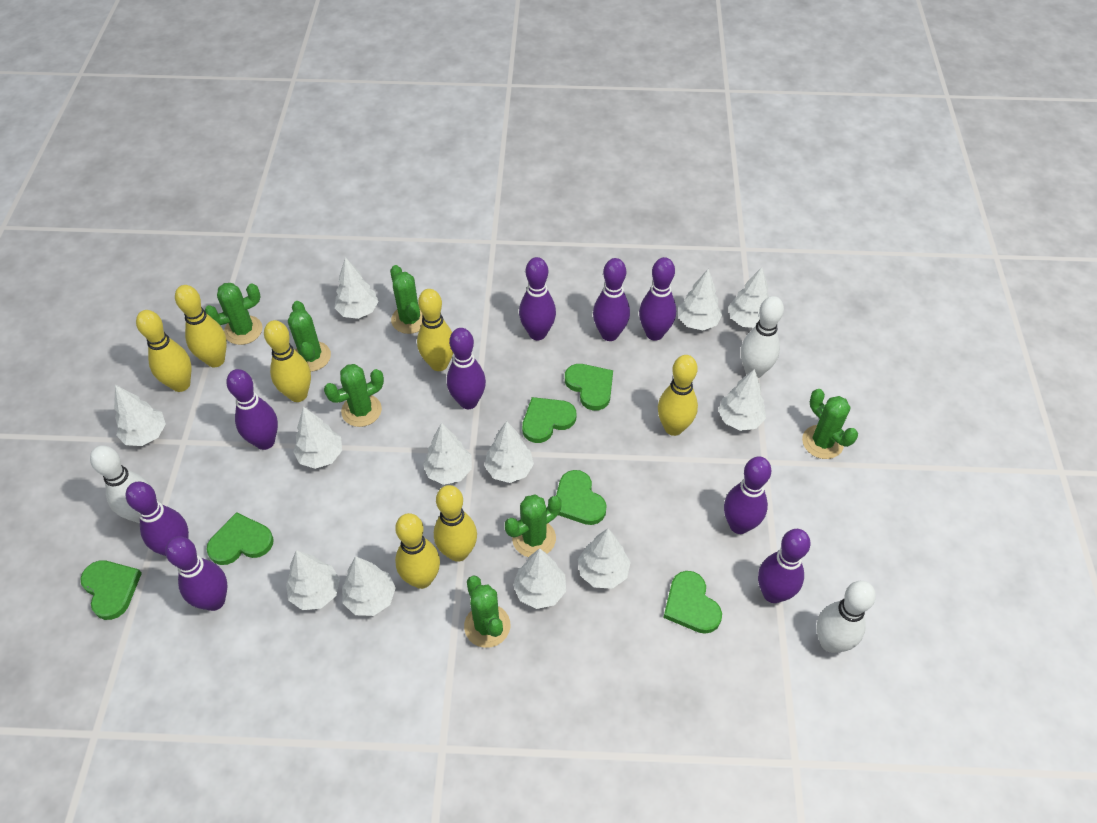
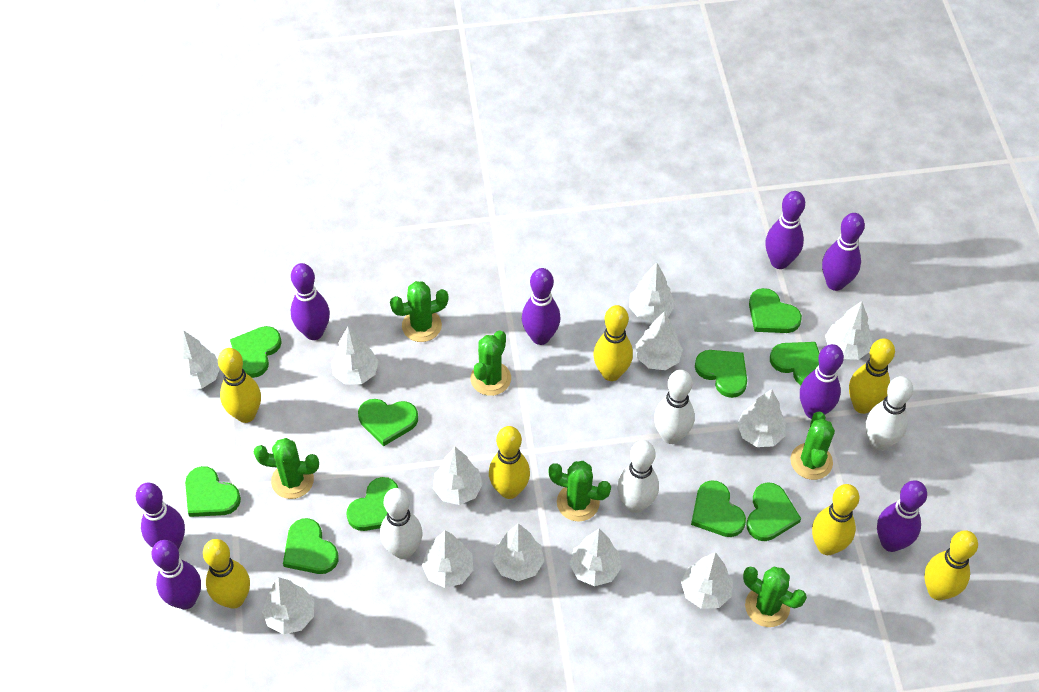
green cactus: [205,283,262,345] [288,301,331,372] [324,364,384,427] [390,265,423,334] [464,575,510,648] [505,494,561,557] [802,389,858,459] = 7 -> [254,438,319,499] [390,281,448,342] [471,330,511,396] [549,461,611,522] [743,566,807,627] [791,412,835,480] = 6
green heart: [80,561,142,620] [206,512,274,565] [522,397,576,443] [556,470,607,525] [565,364,613,411] [663,571,722,634] = 6 -> [185,466,241,517] [230,326,282,378] [283,518,339,574] [346,477,398,531] [358,399,418,446] [691,480,746,537] [695,350,747,398] [747,482,801,541] [749,288,802,333] [770,342,819,385] = 10
purple bowling pin: [125,482,189,556] [165,537,227,611] [226,369,278,450] [447,328,486,409] [519,257,556,340] [593,258,630,341] [639,257,676,341] [724,457,771,534] [758,529,811,603] = 9 -> [136,483,185,549] [151,540,201,609] [291,263,330,340] [522,268,560,345] [765,191,805,269] [800,344,844,419] [822,213,865,291] [877,480,927,552] = 8
white bowling pin: [90,446,151,523] [741,296,784,378] [816,581,876,653] = 3 -> [380,488,423,559] [617,440,659,513] [654,370,695,444] [866,376,913,451] = 4

